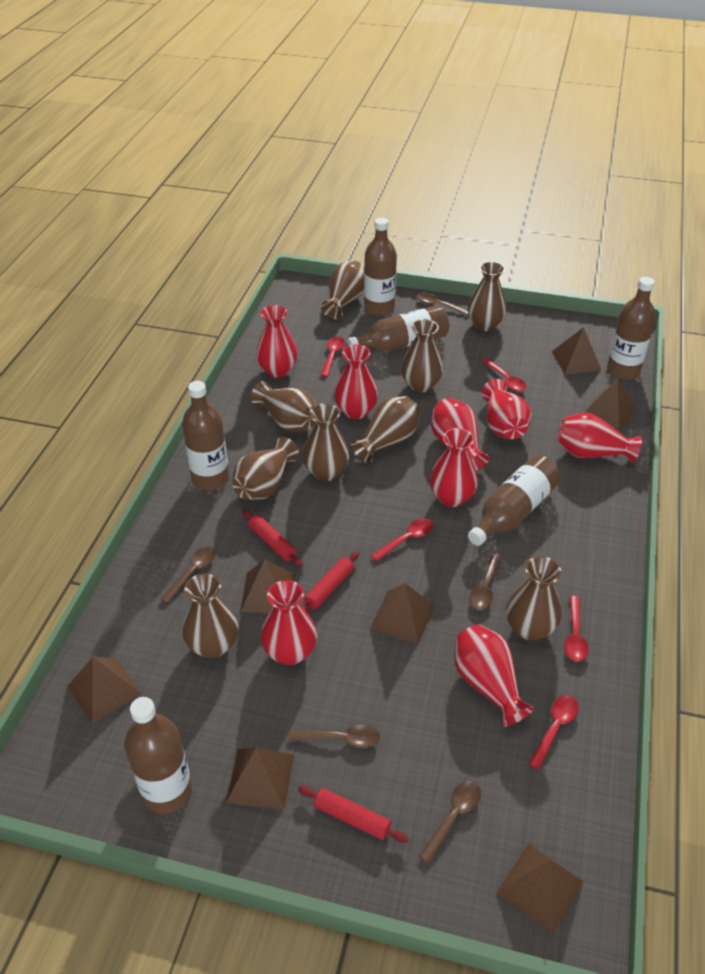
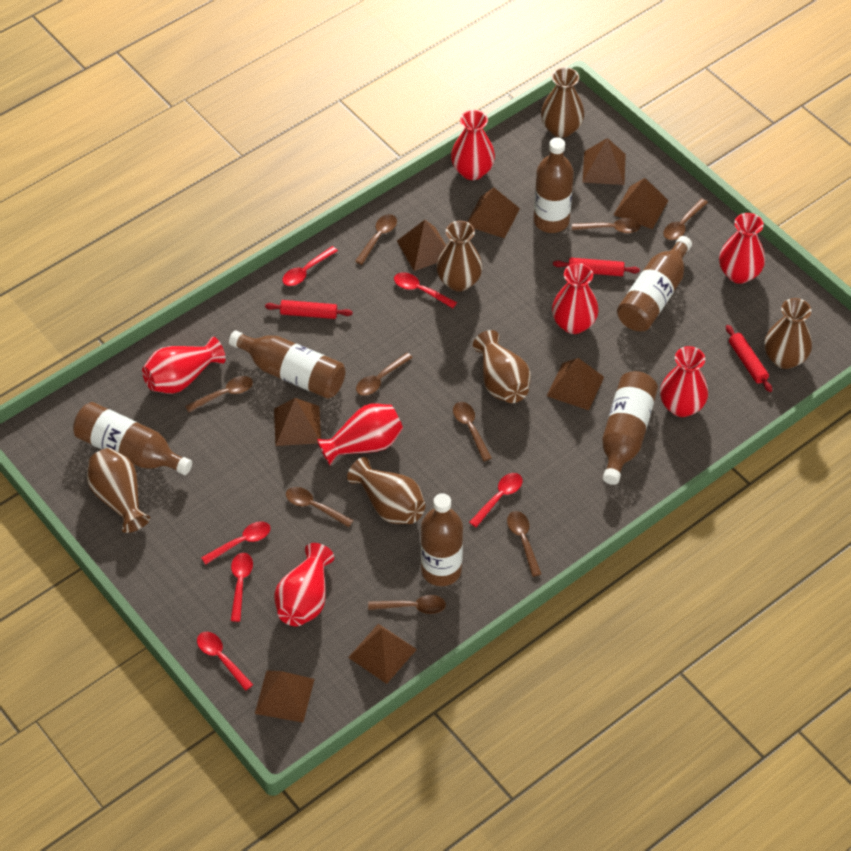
brown pyramid: [67,657,142,724] [226,747,294,810] [240,559,295,613] [370,583,435,644] [496,844,584,934] [552,327,601,375] [585,379,636,432] = 7 -> [255,670,314,722] [274,398,321,446] [348,624,417,684] [397,220,446,271] [467,187,520,238] [547,358,604,410] [583,138,626,185] [614,178,669,229] = 8
brown spoon: [160,546,216,604] [289,725,380,748] [417,293,469,316] [418,781,481,864] [469,553,502,610] = 5 -> [185,376,253,412] [286,487,354,527] [355,214,397,265] [356,353,413,396] [368,595,446,614] [453,402,492,461] [507,511,541,577] [572,218,640,233] [664,198,708,240] = 9
brown vase: [182,573,238,658] [232,437,299,500] [251,381,316,432] [303,403,350,481] [321,260,365,319] [351,396,420,463] [401,319,443,392] [468,261,507,331] [506,556,562,641] = 9 -> [87,448,150,533] [347,457,425,524] [437,221,482,291] [473,330,531,403] [541,67,585,138] [765,298,812,369] = 6
red spoon: [321,337,345,377] [371,518,434,561] [481,358,526,391] [528,695,579,770] [564,596,589,661] = 5 -> [197,632,253,691] [201,521,270,565] [231,553,253,622] [282,246,338,286] [394,272,457,308] [469,473,523,527] = 6
red vase: [256,305,298,378] [261,580,317,665] [334,345,378,419] [430,428,478,507] [431,398,489,471] [454,625,534,727] [482,379,532,439] [557,412,642,463] = 8 -> [142,337,226,394] [274,543,334,626] [317,403,403,466] [451,110,495,180] [552,263,599,334] [660,346,708,417] [719,213,765,284] = 7

